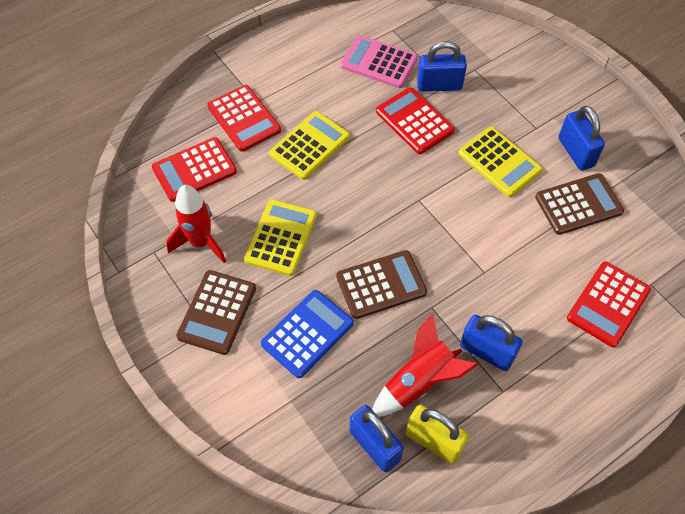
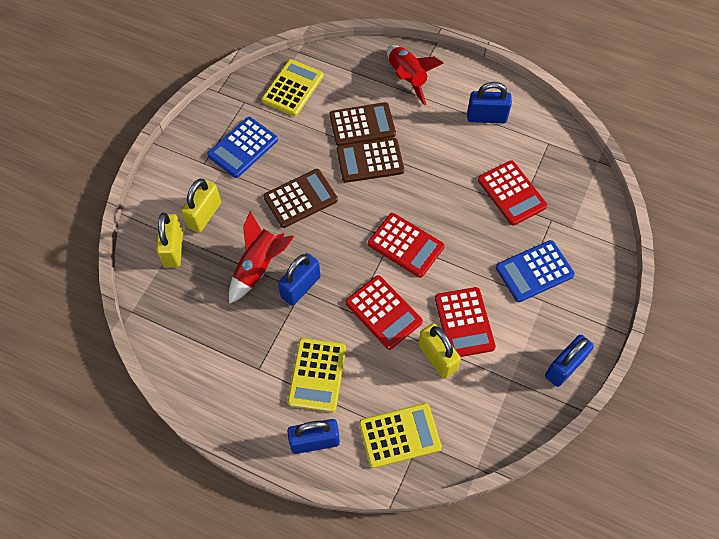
blue calculator: [261,290,354,378] = 1 -> [207,117,278,178] [496,240,575,302] = 2
pink calculator: [341,35,418,88] = 1 -> none = 0
yellow padlock: [406,404,469,464] = 1 -> [156,213,183,267] [181,179,221,233] [418,323,461,379] = 3

